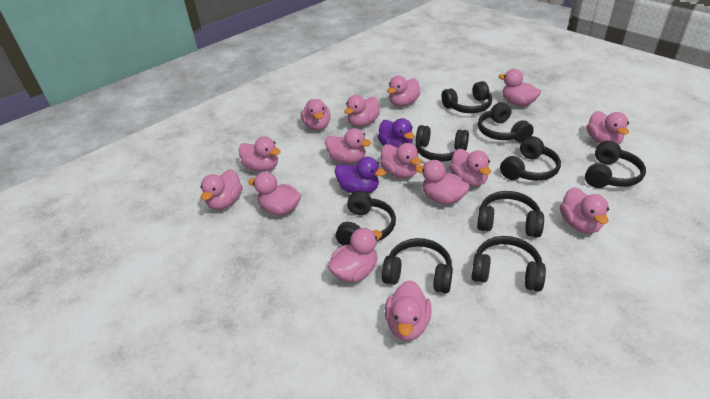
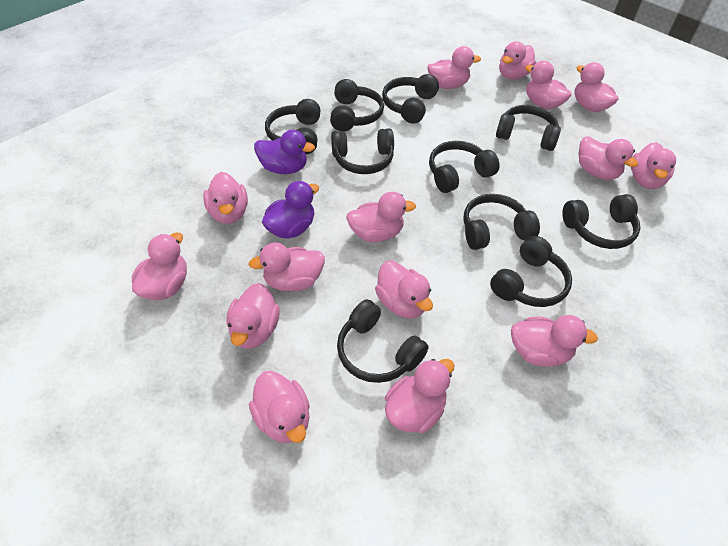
black headphones: [336,191,396,246] [382,238,453,293] [416,125,469,162] [441,81,492,113] [471,236,546,292] [477,191,544,237] [478,102,534,142] [500,136,561,181] [585,141,646,188] = 9 -> [265,99,320,154] [330,79,384,131] [331,128,394,174] [337,299,429,383] [382,74,439,124] [429,141,500,193] [463,194,540,250] [490,236,572,307] [496,105,561,151] [562,194,640,249] = 10

